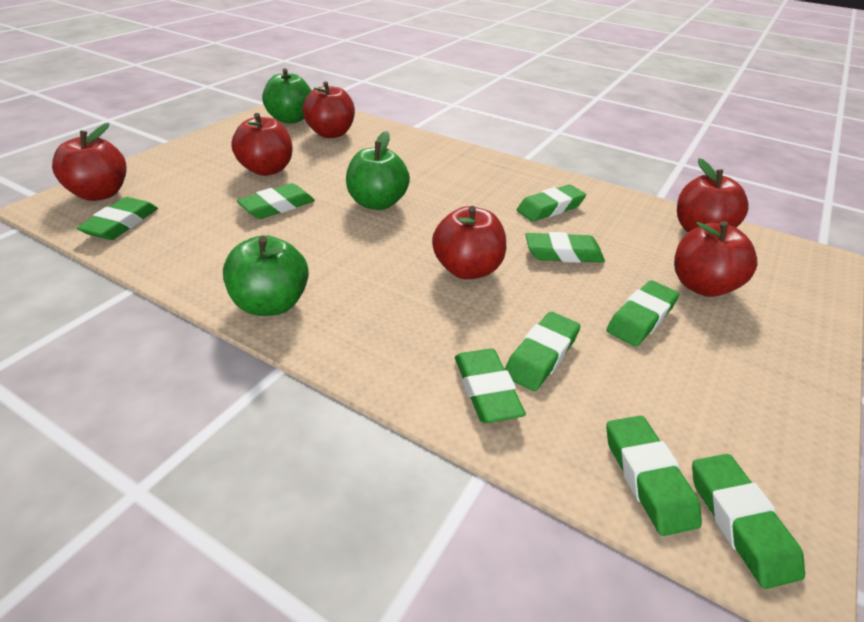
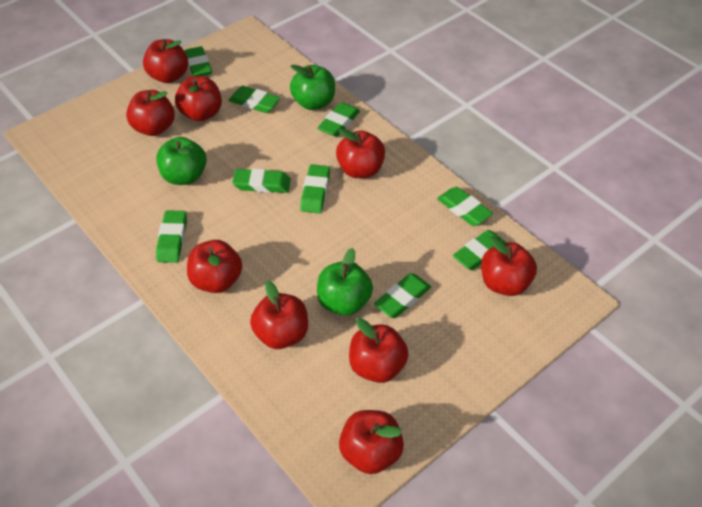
red apple: [52,123,127,201] [231,113,293,176] [303,81,355,138] [432,206,506,279] [674,221,757,297] [677,158,749,232] = 6 -> [126,90,175,136] [143,39,188,83] [175,76,222,122] [187,240,242,293] [250,280,308,349] [336,128,385,178] [339,410,404,474] [349,318,409,383] [481,236,537,296] = 9

